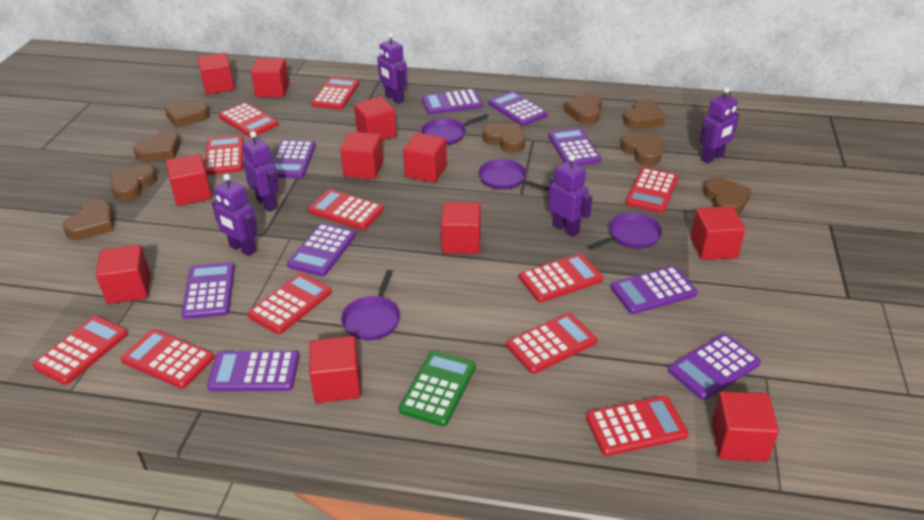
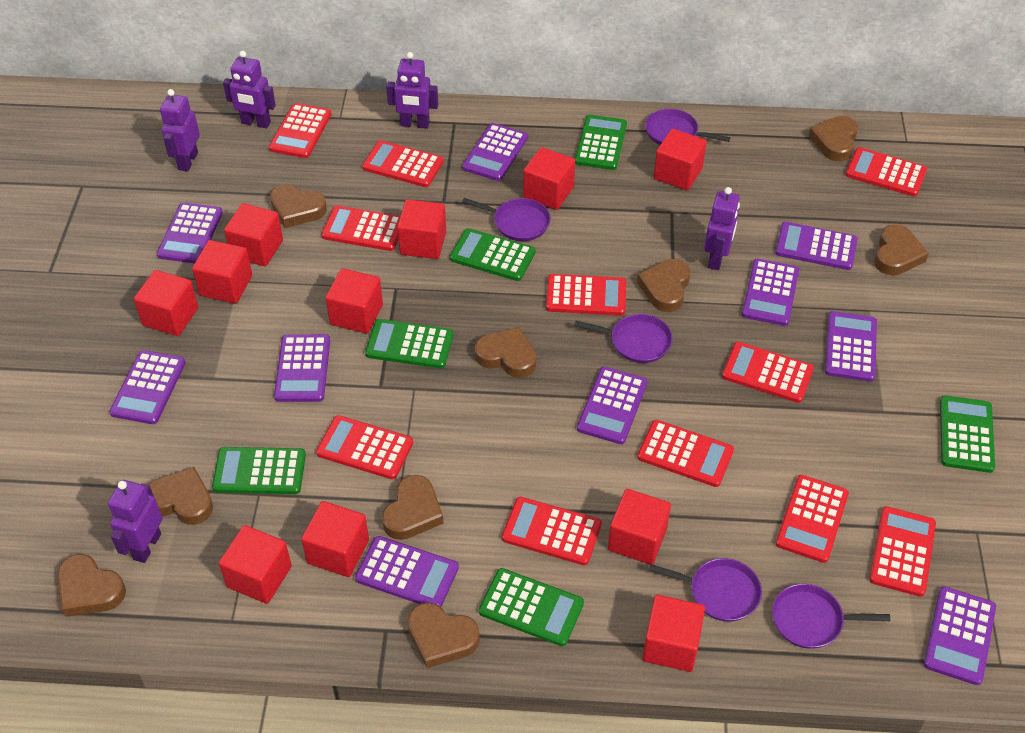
green calculator: [399,351,476,426] = 1 -> [212,447,306,494] [365,319,454,368] [450,228,536,281] [479,568,584,646] [575,115,627,170] [940,395,995,473] = 6
purple calculator: [182,262,235,319] [207,351,299,391] [271,140,316,178] [287,223,356,276] [422,89,483,114] [488,91,548,126] [548,128,601,166] [610,266,697,314] [668,334,761,400] = 9 -> [109,350,186,424] [157,202,223,264] [274,334,330,402] [355,536,459,607] [462,123,528,181] [577,367,647,444] [742,259,799,326] [775,222,858,270] [825,311,877,382] [924,586,996,685] = 10
purple pan: [341,270,400,340] [421,114,489,145] [478,159,549,191] [589,213,662,249] = 4 -> [462,198,551,241] [574,314,673,363] [645,109,730,145] [649,558,762,622] [772,584,890,649] = 5

